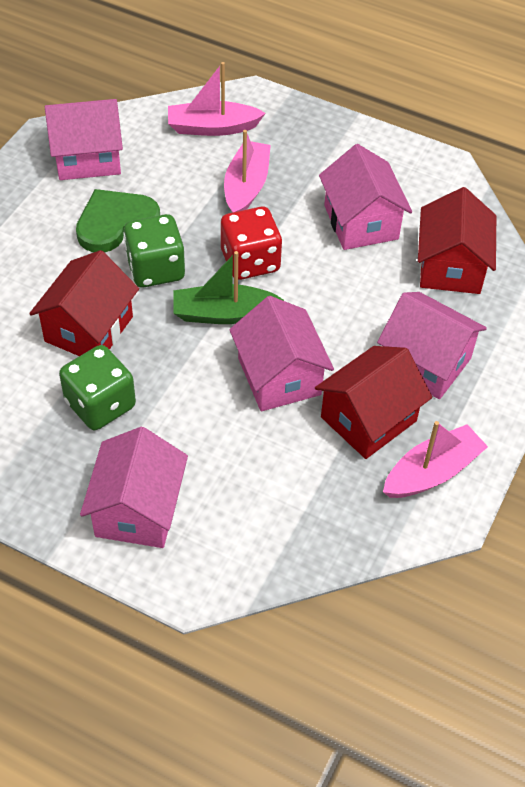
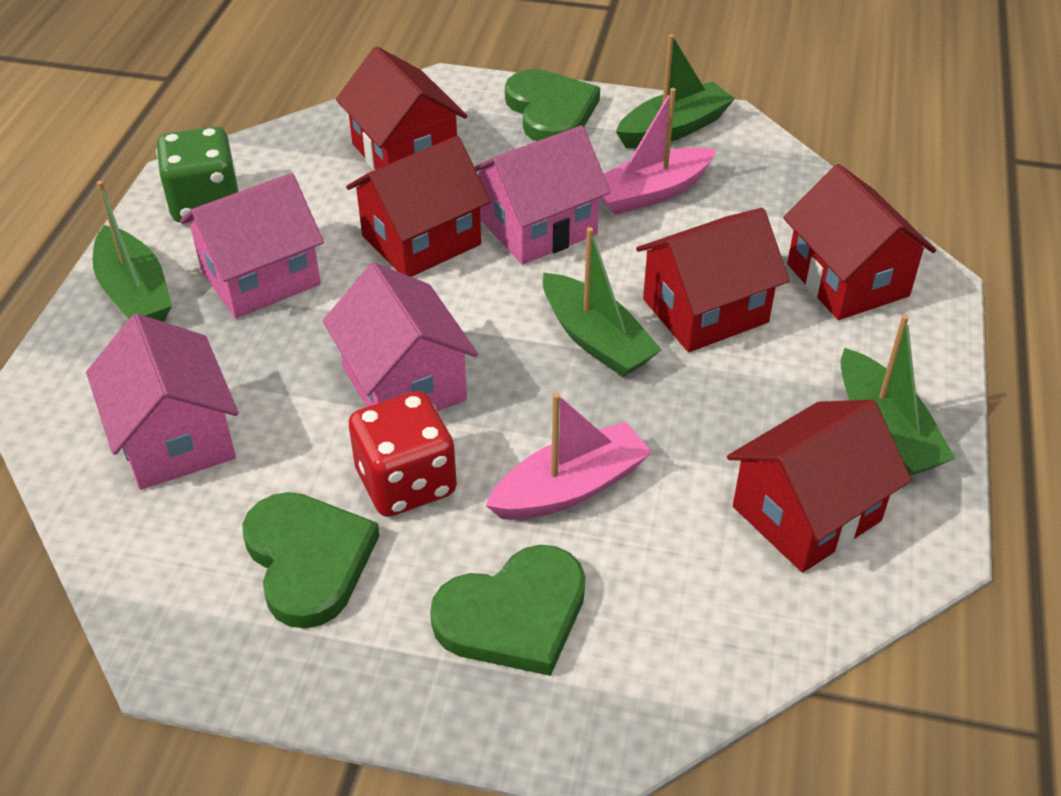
green boat: [173,251,284,324] = 1 -> [93,181,172,322] [543,227,662,377] [616,34,735,148] [840,314,955,476] = 4
green dice: [59,345,136,430] [123,214,185,288] = 2 -> [156,126,238,222] = 1
green heart: [76,189,160,253] = 1 -> [242,492,380,628] [430,545,586,676] [505,69,600,141] = 3
pink boat: [168,62,266,136] [224,130,271,213] [383,421,488,498] = 3 -> [486,393,652,520] [600,88,717,215] = 2
pink house: [45,99,123,180] [80,427,188,548] [229,296,334,411] [319,144,412,250] [377,292,487,399] = 5 -> [86,314,239,490] [180,173,324,318] [323,263,478,411] [474,125,611,265] = 4
red house: [29,250,139,356] [315,346,432,459] [418,187,496,294] = 3 -> [336,46,467,170] [346,136,491,277] [636,208,789,352] [727,400,911,573] [783,164,936,320] = 5

